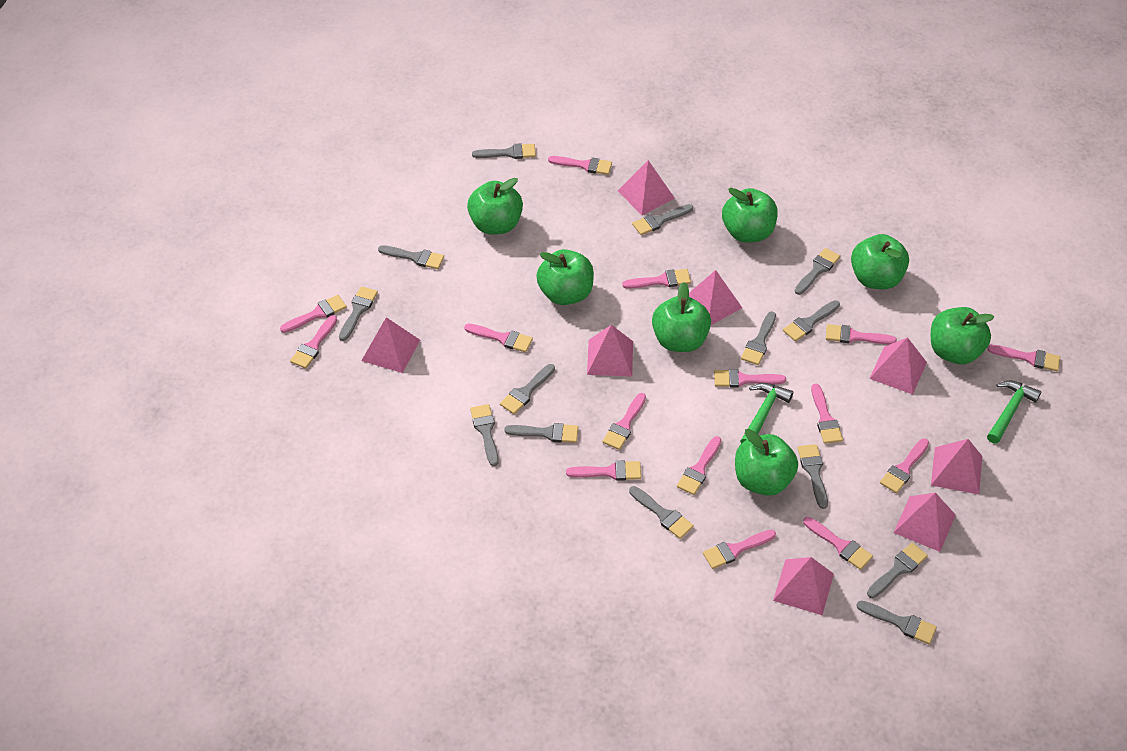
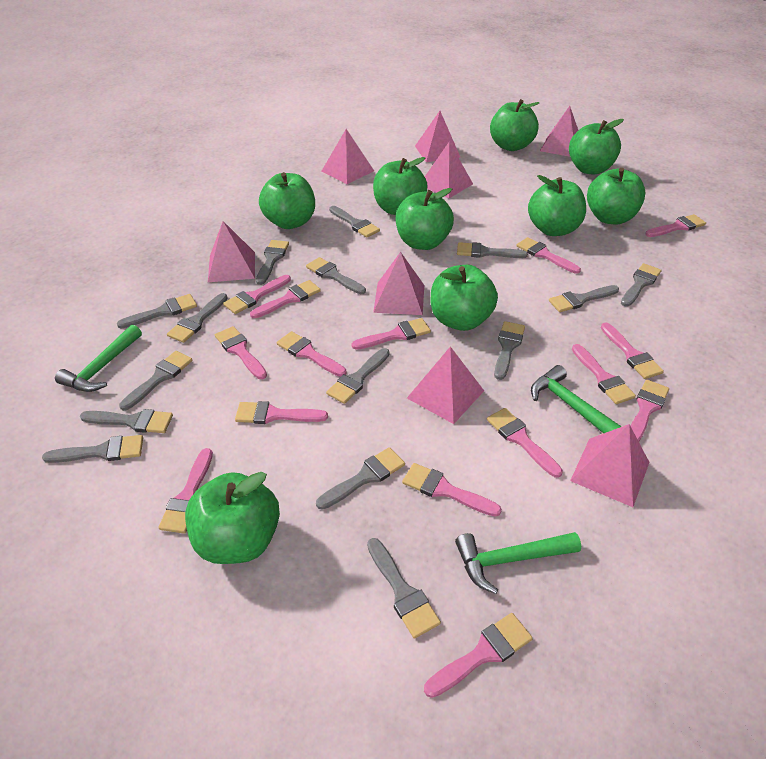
green apple: [467,178,523,235] [536,249,594,305] [652,282,711,352] [722,188,778,242] [735,429,798,496] [851,234,909,289] [931,307,994,364] = 7 -> [185,472,280,564] [259,172,315,229] [373,157,427,215] [396,188,454,250] [431,265,498,331] [490,99,539,151] [528,175,586,236] [569,119,624,174] [587,168,645,224] = 9
green hammer: [740,383,793,444] [987,380,1041,444] = 2 -> [55,324,142,392] [455,532,581,594] [531,365,622,433] = 3
grey brush: [339,286,378,341] [378,245,444,269] [470,404,499,466] [472,143,536,159] [500,364,555,414] [504,423,578,443] [629,486,694,539] [632,204,693,235] [741,311,776,365] [783,300,840,341] [795,248,840,295] [798,444,828,509] [856,601,937,644] [867,543,928,598] = 14 -> [42,435,143,463] [80,409,173,433] [117,294,197,328] [119,351,192,411] [167,293,228,343] [256,240,289,285] [306,257,366,294] [316,447,405,510] [326,348,390,404] [329,206,380,238] [367,538,441,639] [457,242,528,258] [494,321,525,380] [549,285,619,312] [621,263,661,307] = 15

